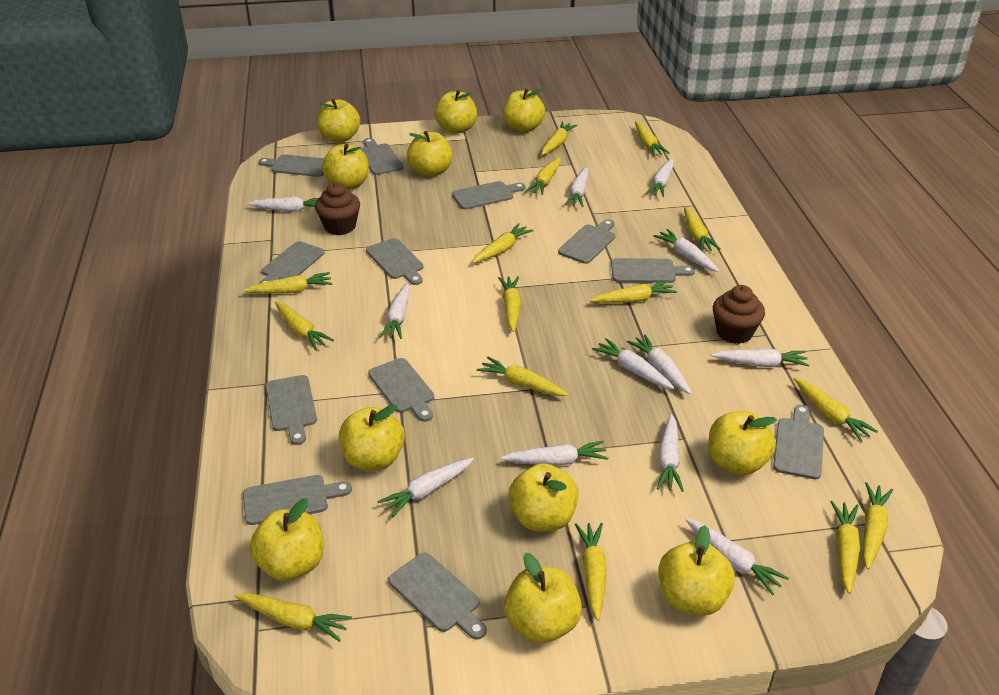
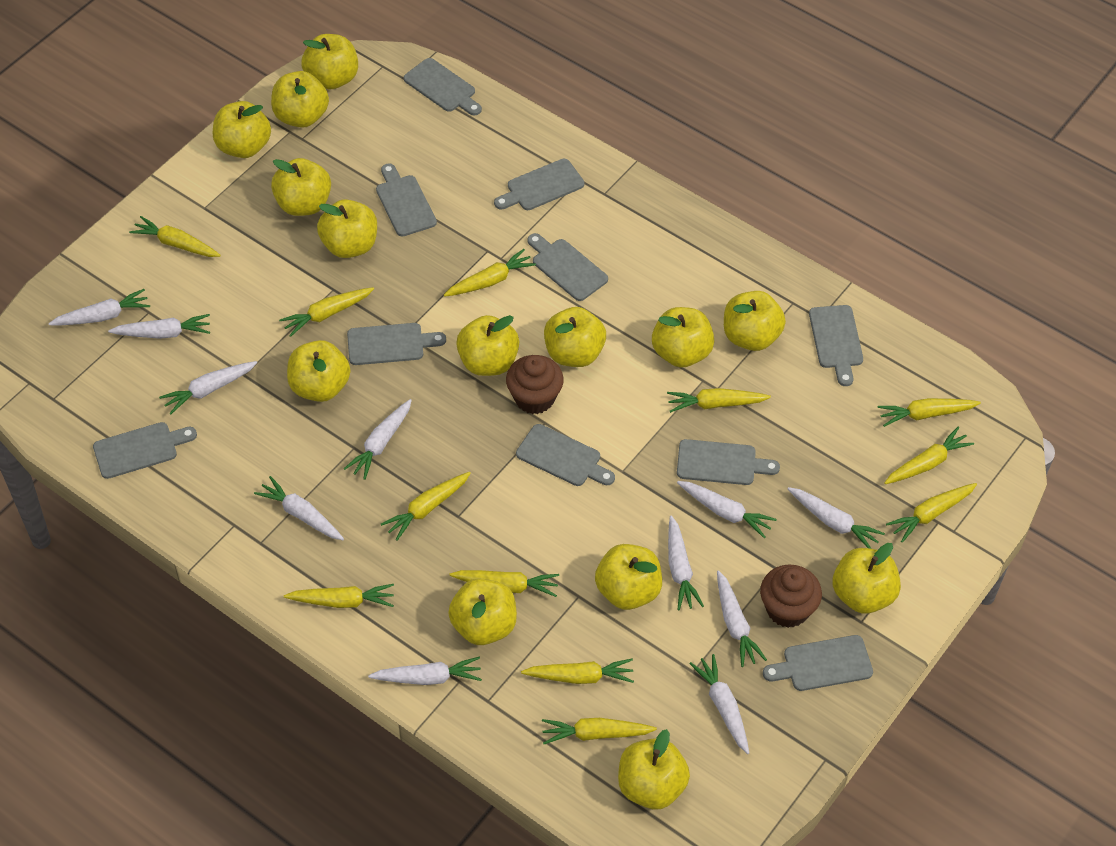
grey cutting board: [243,475,352,525] [258,154,324,177] [258,241,324,284] [266,375,317,445] [361,138,403,175] [366,238,423,285] [368,358,434,422] [389,552,487,640] [452,181,526,209] [558,219,615,264] [611,258,695,283] [773,405,824,479] = 12 -> [93,422,197,479] [347,323,446,365] [376,164,437,236] [404,58,482,116] [494,159,584,210] [516,424,615,486] [527,233,608,301] [677,439,780,485] [763,635,873,691] [809,305,863,386] = 10
white carrot: [247,197,318,212] [377,458,474,518] [380,283,410,339] [501,441,608,466] [564,167,589,207] [592,338,675,389] [627,334,692,394] [646,159,674,197] [653,229,719,272] [657,414,684,492] [685,518,789,595] [711,349,809,367] = 12 -> [48,289,150,326] [108,314,210,339] [159,361,257,415] [254,476,344,540] [344,399,412,480] [368,657,482,685] [668,516,704,610] [677,481,777,539] [689,654,749,754] [717,570,767,667] [788,487,885,549] = 11
yellow apple: [249,498,324,581] [317,99,360,143] [322,143,369,190] [339,405,405,470] [407,131,453,177] [434,90,477,134] [503,89,545,133] [504,553,582,643] [509,463,579,532] [658,525,735,616] [709,411,777,475] = 11 -> [213,101,271,158] [271,71,329,128] [271,158,331,216] [287,340,350,402] [301,34,358,90] [317,199,377,258] [448,579,517,645] [456,315,519,376] [544,307,606,367] [595,544,662,610] [618,729,690,809] [652,307,714,368] [724,291,786,351] [833,543,901,614] = 14
yellow carrot: [235,593,352,642] [243,272,332,294] [275,301,334,350] [472,223,534,263] [477,357,569,396] [498,276,521,332] [525,157,561,195] [542,122,578,155] [575,523,607,621] [590,280,677,303] [635,121,669,156] [684,206,721,252] [794,378,878,442] [830,501,860,594] [863,482,893,569] = 15 -> [129,216,221,257] [279,287,374,337] [284,584,394,608] [381,472,471,541] [444,249,536,297] [449,570,559,597] [521,659,634,684] [542,718,657,744] [667,388,771,413] [878,398,981,427] [884,427,974,484] [886,483,977,543] = 12

